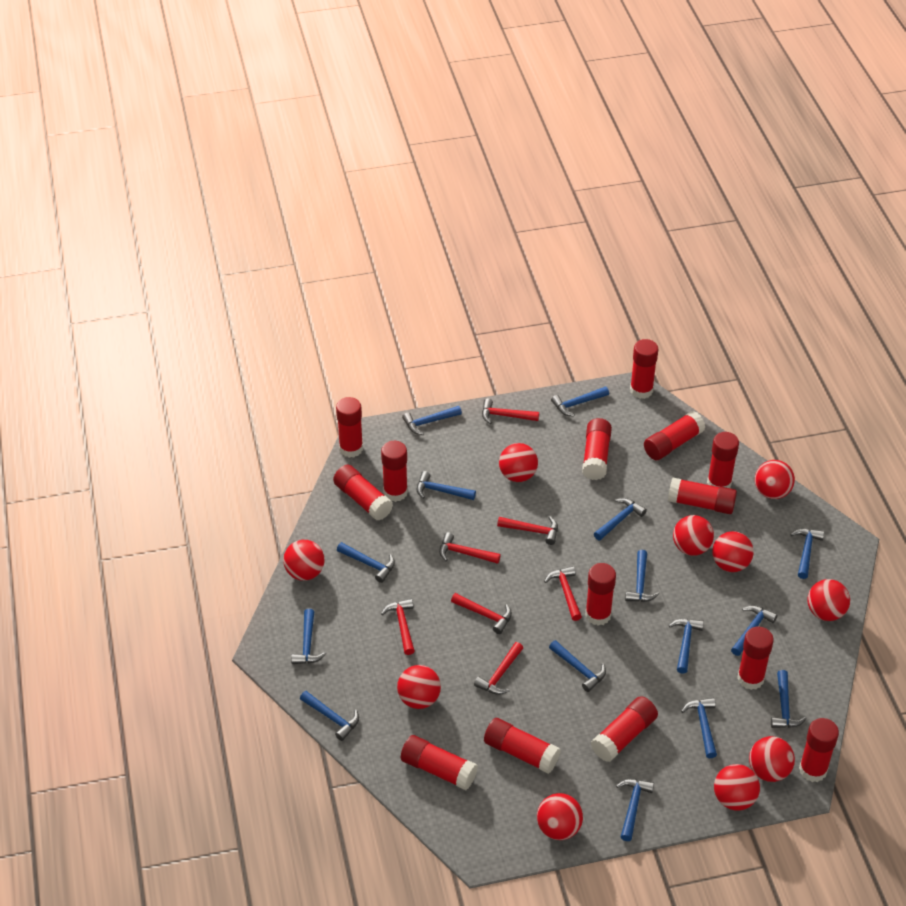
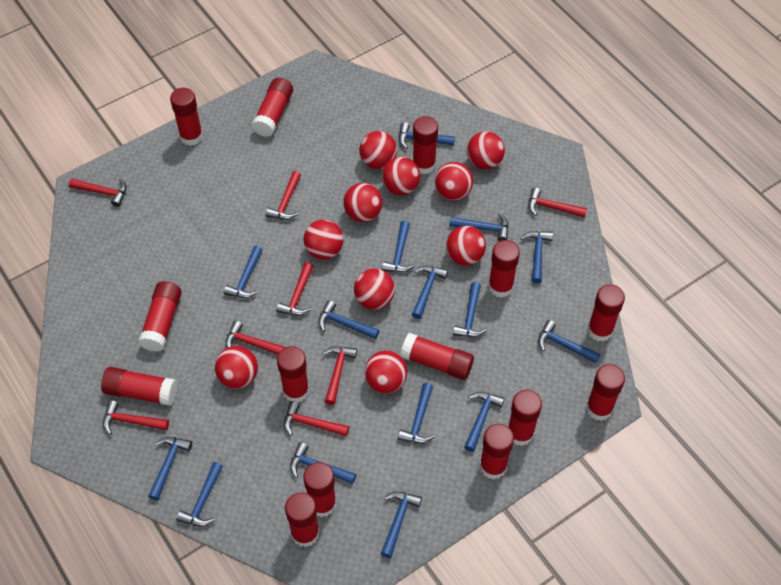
red hammer: [381,599,415,655] [439,532,501,564] [451,593,512,634] [474,642,523,695] [482,398,539,424] [497,516,558,545] [544,566,582,621] = 7 -> [69,178,126,207] [103,400,169,435] [225,320,286,355] [265,171,301,220] [276,262,313,316] [284,401,349,437] [322,347,357,405] [528,187,587,218] = 8

